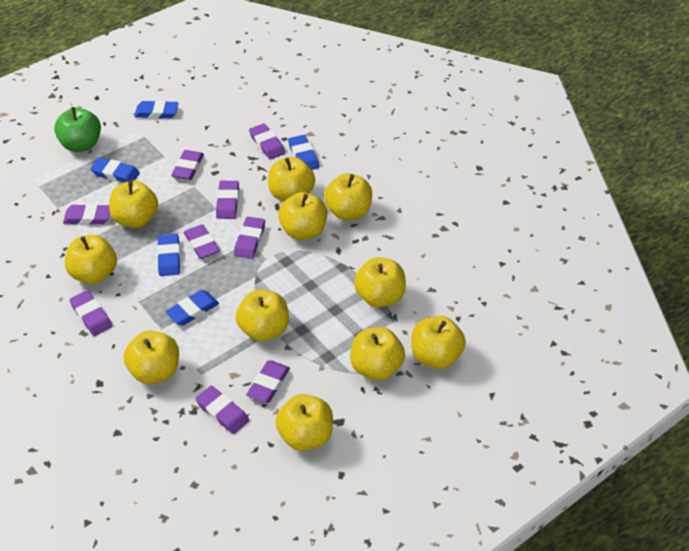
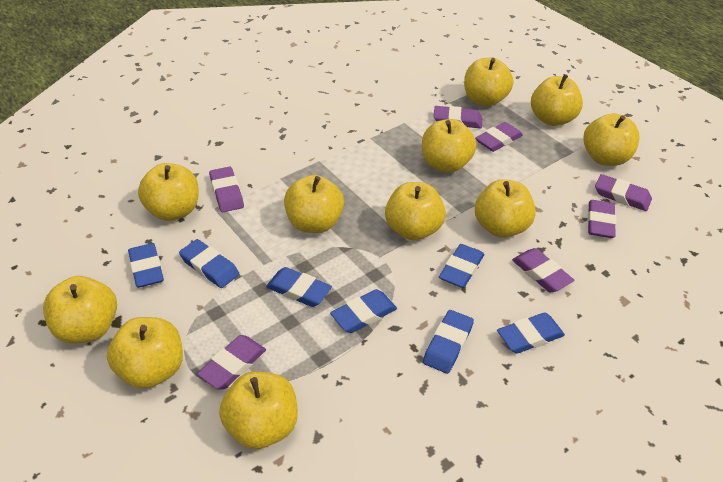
blue eraser: [90,157,140,183] [134,100,179,119] [157,234,180,276] [166,290,219,325] [288,135,319,170] = 5 -> [128,243,164,288] [179,239,239,288] [266,267,332,307] [330,289,397,333] [423,310,474,374] [439,244,484,288] [497,312,565,353] = 7
green apple: [54,107,101,152] = 1 -> none = 0
purple eraser: [63,204,110,225] [69,290,112,336] [171,150,204,180] [184,224,220,259] [195,386,249,434] [216,181,239,219] [234,217,265,259] [246,360,290,403] [249,123,285,160] = 9 -> [197,335,266,389] [209,167,244,212] [433,106,482,129] [475,122,523,152] [512,248,574,292] [588,200,616,238] [595,174,652,211] = 7

